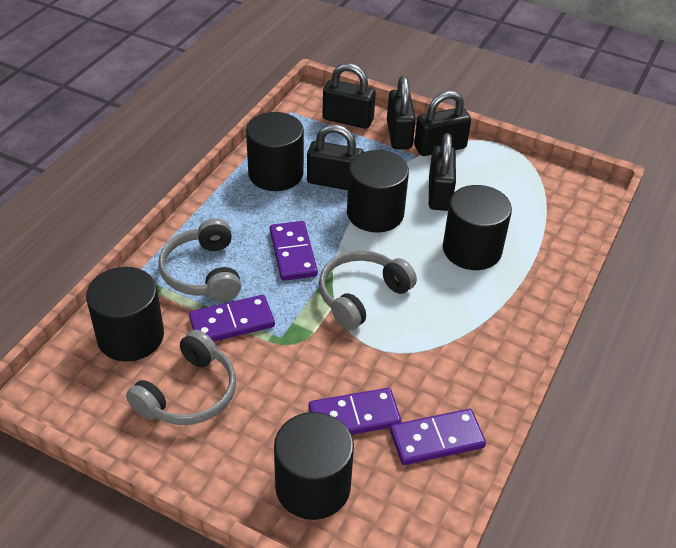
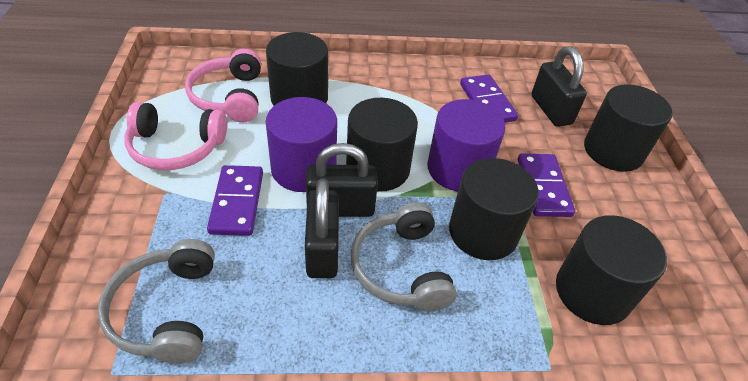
black padlock: [307,124,364,190] [322,63,376,129] [387,76,416,149] [414,91,471,156] [429,133,456,211] = 5 -> [305,178,339,278] [306,143,378,217] [531,46,587,127] = 3
grey headphones: [126,330,236,425] [158,218,241,301] [319,250,417,330] = 3 -> [98,239,215,363] [351,202,457,311] = 2
pink headphones: none = 0 -> [124,102,227,170] [185,49,261,123] = 2
purple cylinder: none = 0 -> [266,97,337,192] [428,99,506,192] = 2
purple domino: [189,295,275,342] [270,221,318,281] [309,388,401,435] [390,409,486,465] = 4 -> [207,165,263,236] [460,74,518,123] [518,153,575,217] = 3

